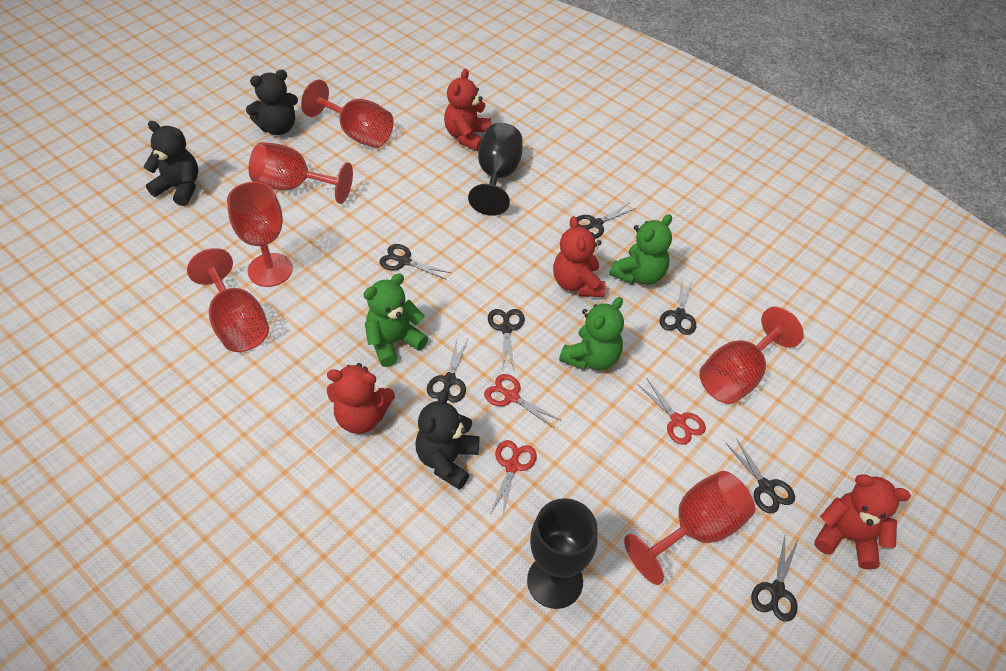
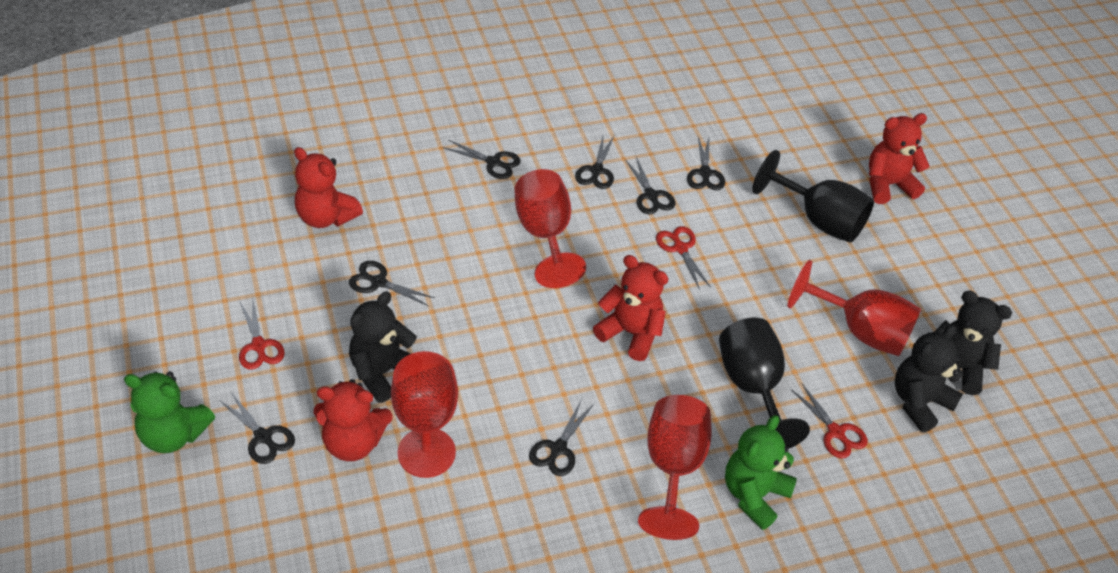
green teddy bear: [363,273,428,367] [559,297,624,370] [609,214,672,285] = 3 -> [124,371,215,453] [725,415,797,530] = 2
red goblet: [187,248,269,352] [227,182,293,287] [249,142,353,204] [301,80,394,148] [624,471,755,585] [699,307,804,404] = 6 -> [391,351,458,478] [514,169,586,288] [638,395,712,540] [787,260,921,356] = 4

